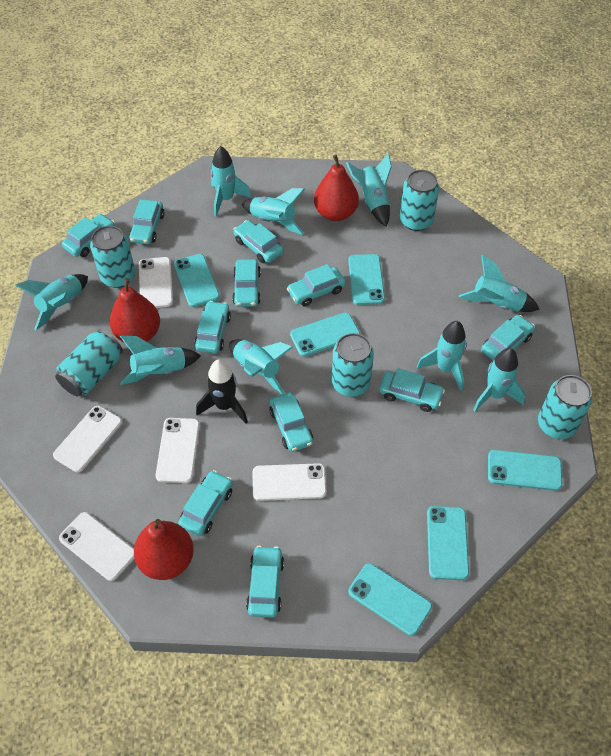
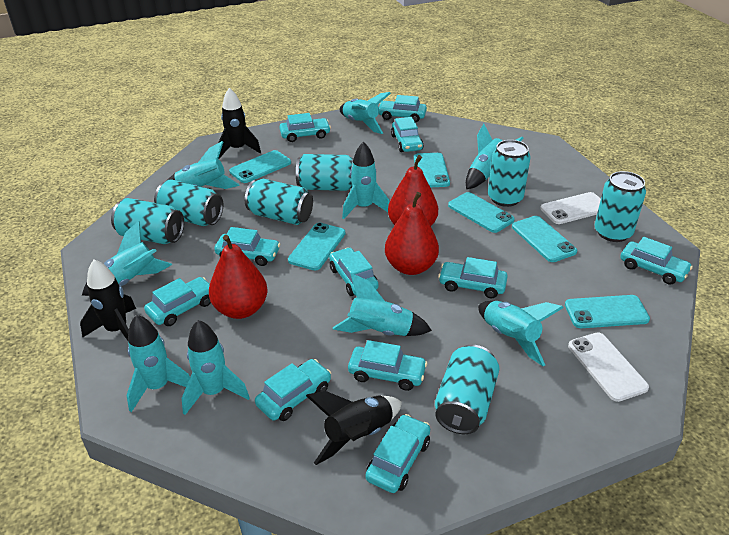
black rocket: [196,360,248,424] = 1 -> [80,259,136,341] [218,88,261,159] [306,391,402,465] = 3
turquoise can: [55,330,123,397] [90,226,135,288] [332,333,374,397] [400,170,439,231] [538,375,592,439] = 5 -> [111,198,184,244] [154,179,223,226] [245,179,313,225] [296,154,354,191] [435,345,499,434] [488,140,531,207] [594,171,646,242] = 7
white phone: [53,406,122,472] [59,512,135,581] [139,257,173,308] [156,418,200,483] [253,463,326,501] = 5 -> [540,192,601,224] [568,332,649,402] = 2

